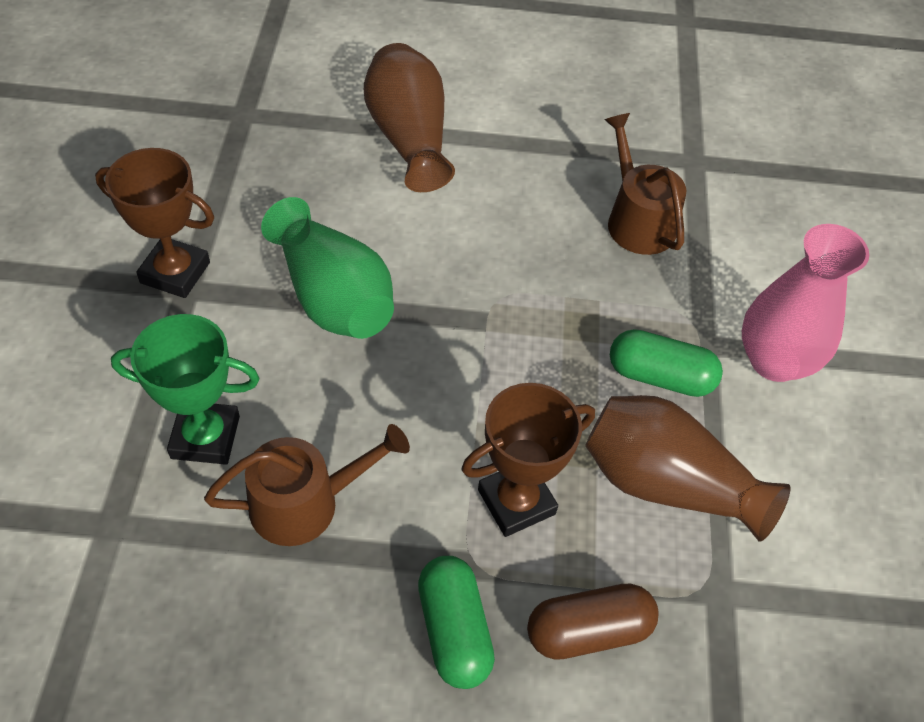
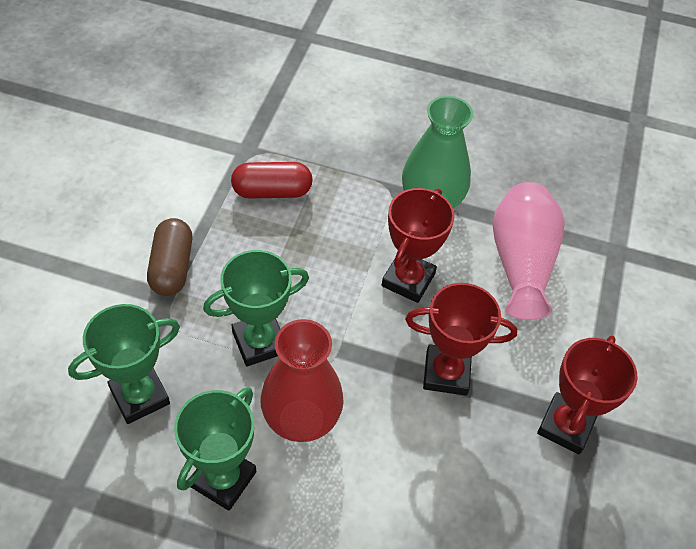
brown trophy: [95,148,214,298] [461,383,595,537] = 2 -> none = 0
brown vase: [364,43,455,192] [585,395,790,542] = 2 -> none = 0
brown watering can: [204,424,410,546] [605,113,687,255] = 2 -> none = 0
green capsule: [418,556,495,689] [610,329,723,397] = 2 -> none = 0
green trophy: [111,314,260,465] = 1 -> [68,304,180,424] [174,387,256,511] [203,250,309,366] = 3
red capsule: none = 0 -> [231,162,313,199] = 1
red trophy: none = 0 -> [381,188,455,303] [405,283,517,396] [537,335,638,454] = 3
red vase: none = 0 -> [260,319,344,442] = 1

